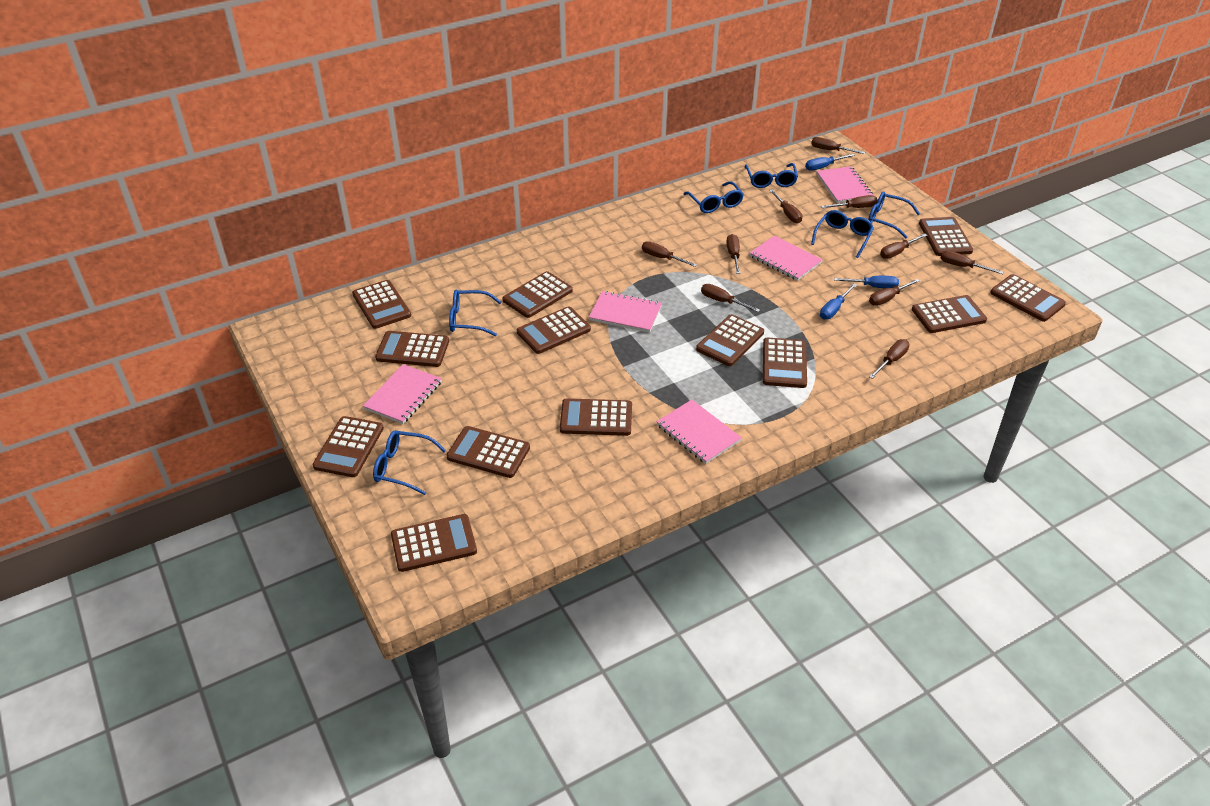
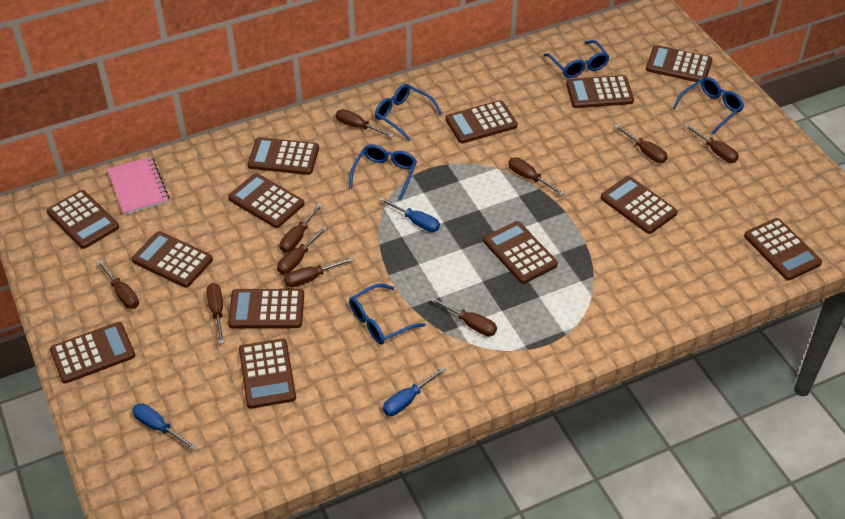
blue glasses: [373,430,446,495] [449,290,502,336] [683,181,744,213] [745,163,798,188] [811,210,874,258] [868,192,920,239] = 6 -> [349,144,417,201] [349,284,426,345] [375,84,442,141] [543,40,609,78] [673,77,744,134] = 5
pink notebook: [363,364,442,424] [589,291,662,333] [656,400,742,464] [750,235,823,281] [817,166,873,203] = 5 -> [107,157,169,215] = 1

